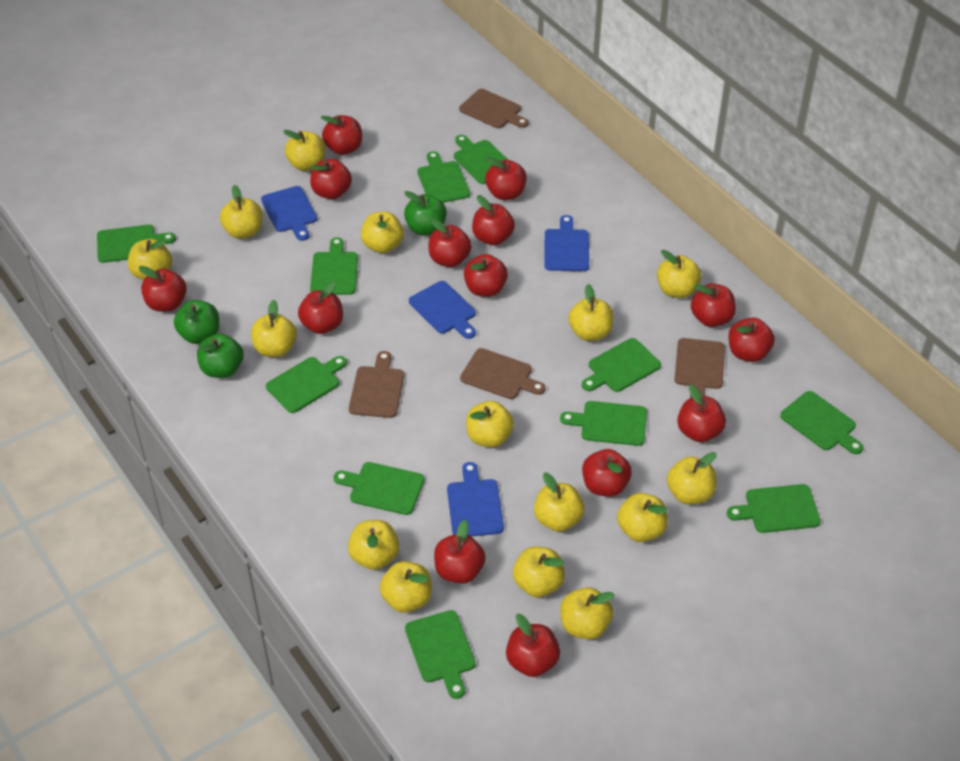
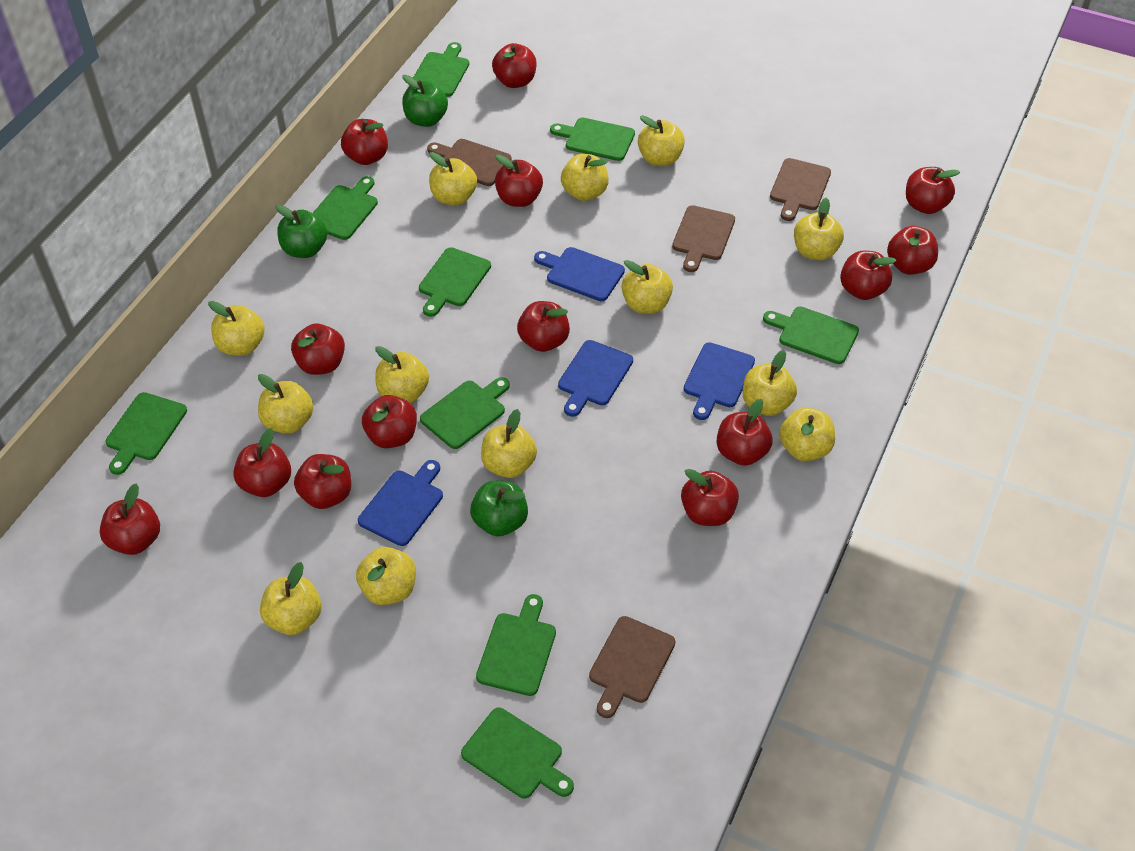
green cutting board: [97,225,176,263] [266,356,347,413] [310,237,358,295] [334,462,424,515] [405,610,476,699] [417,151,470,203] [454,135,508,184] [560,401,647,446] [582,338,661,392] [727,484,821,533] [780,391,863,454] = 11 -> [105,392,187,475] [313,176,378,240] [413,42,469,97] [419,247,491,317] [420,377,510,449] [461,707,574,798] [476,594,556,696] [550,118,635,161] [763,306,859,364] = 9
yellow apple: [128,239,172,280] [220,185,263,239] [251,300,297,357] [283,130,326,171] [348,520,399,570] [361,212,404,253] [380,561,432,613] [466,401,514,447] [513,547,565,597] [534,472,585,532] [560,587,615,640] [568,284,614,341] [617,493,668,542] [657,250,701,298] [667,452,717,505] = 15 -> [208,301,265,356] [258,374,314,434] [260,562,322,635] [356,547,416,605] [375,346,429,403] [429,152,477,205] [481,409,537,478] [561,154,609,201] [621,260,673,314] [638,115,685,166] [743,350,797,416] [779,407,835,461] [794,197,844,261] = 13

